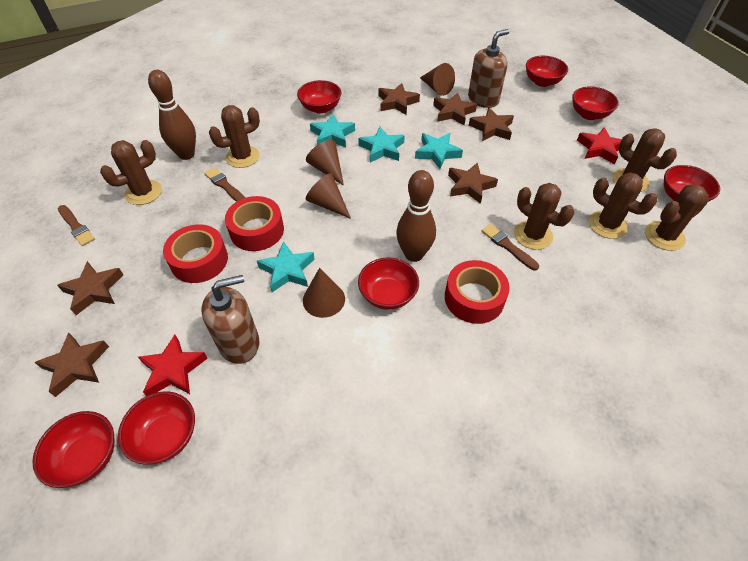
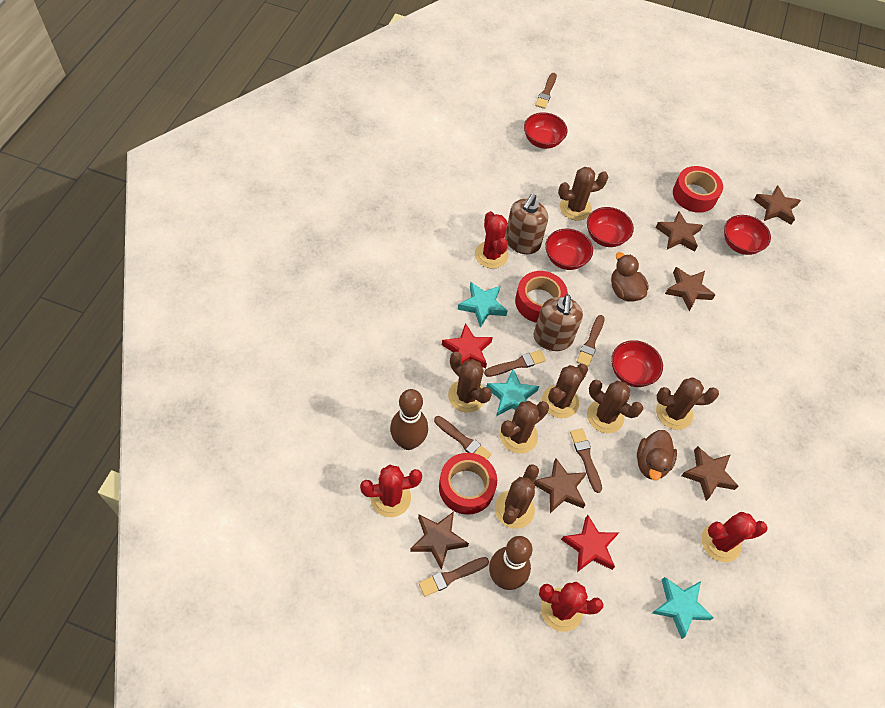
brown brush: [58,205,95,246] [204,167,245,202] [482,224,539,270] = 3 -> [419,557,489,597] [434,416,491,459] [484,350,546,377] [535,73,557,109] [570,428,602,493] [577,315,604,367] = 6
brown cactus: [100,140,162,205] [209,105,260,168] [514,183,574,250] [588,172,657,239] [613,128,677,192] [645,184,709,251] = 6 -> [448,352,492,413] [495,464,539,529] [500,401,549,454] [542,364,588,418] [558,167,608,221] [587,380,643,433] [656,377,719,430] = 7
brown cone: [303,268,345,318] [306,140,344,186] [306,173,351,219] [420,63,455,96] = 4 -> none = 0
brown duck: none = 0 -> [611,252,649,302] [637,430,677,480] = 2
red bowl: [32,411,114,488] [118,391,195,465] [297,80,341,114] [358,258,419,310] [526,56,568,87] [572,86,619,120] [664,165,720,202] = 7 -> [524,112,567,149] [545,229,593,270] [587,207,634,247] [611,340,663,387] [724,215,771,255] = 5
red cactus: none = 0 -> [360,465,422,517] [475,211,509,269] [539,582,604,632] [701,512,768,562] = 4
turquoise star: [257,241,315,292] [310,114,355,148] [358,127,405,163] [415,133,463,169] = 4 -> [458,282,508,328] [486,369,539,416] [652,577,714,639] = 3

